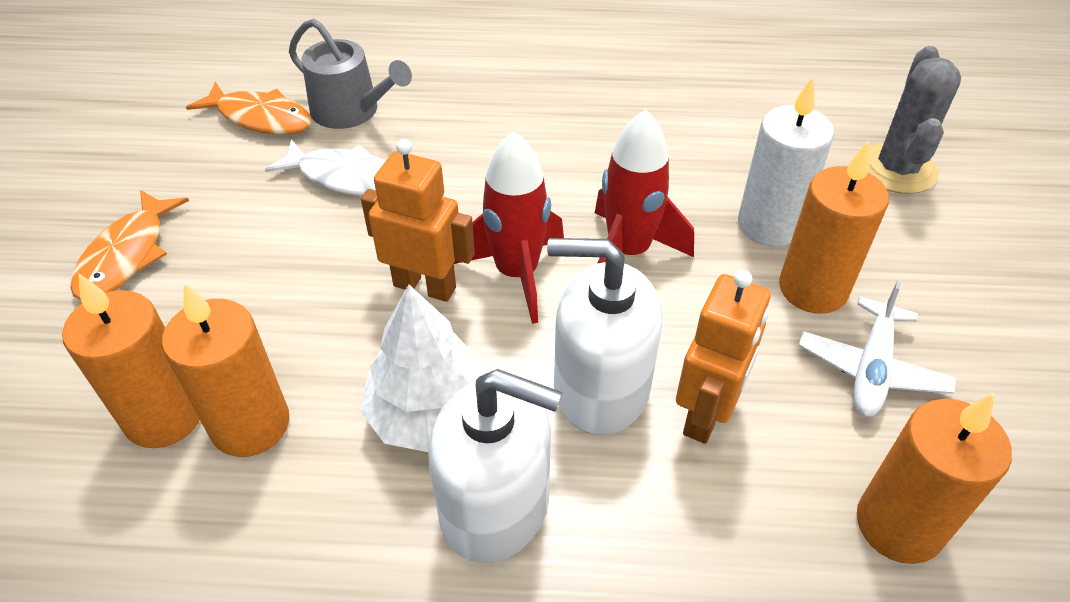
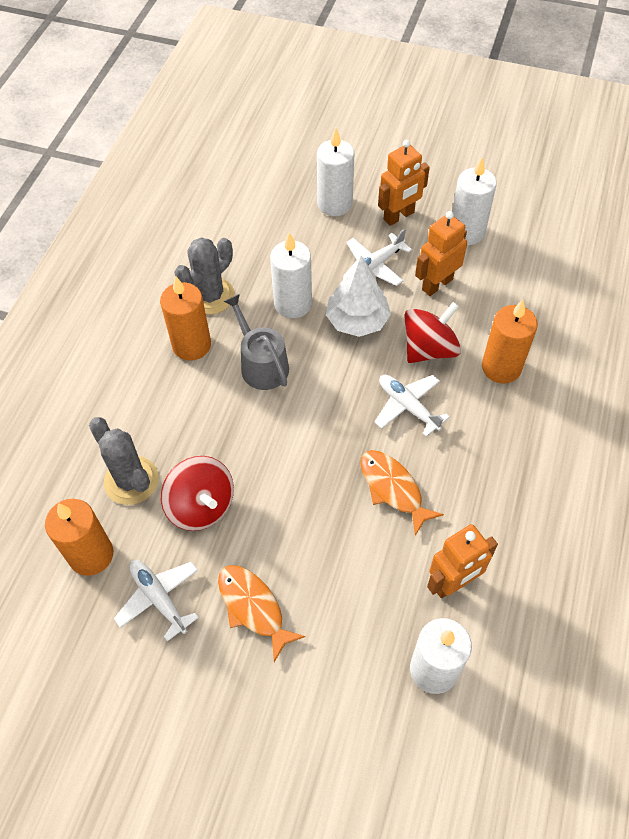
grey cactus: [868,46,961,194] = 1 -> [89,417,159,505] [174,237,235,315] = 2
orange candle: [62,274,200,448] [162,282,289,457] [779,141,889,314] [857,393,1012,564] = 4 -> [45,499,113,576] [160,276,211,360] [482,300,538,384] = 3
orange robot: [361,139,475,302] [676,270,771,444] = 2 -> [378,140,430,226] [415,211,467,296] [427,524,498,598] = 3
red rocket: [454,131,564,324] [595,109,694,264] = 2 -> none = 0
red spinning top: none = 0 -> [161,456,234,531] [404,302,461,363] = 2
white candle: [738,77,834,247] = 1 -> [270,232,312,318] [317,128,354,216] [410,618,472,694] [452,157,497,245] = 4
white fish: [265,139,385,196] = 1 -> none = 0
white plane: [799,281,956,417] = 1 -> [114,560,199,642] [346,229,412,286] [375,375,450,437] = 3
white soap dispenser: [428,369,562,563] [547,238,662,435] = 2 -> none = 0

